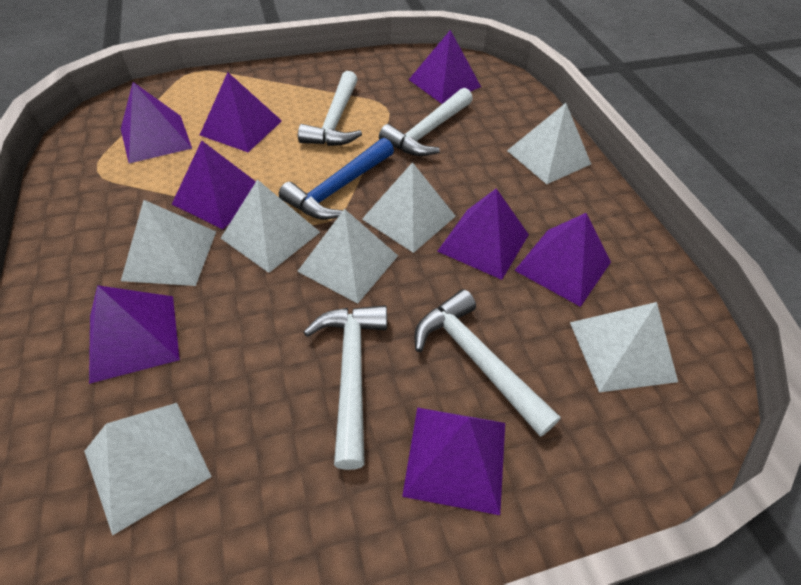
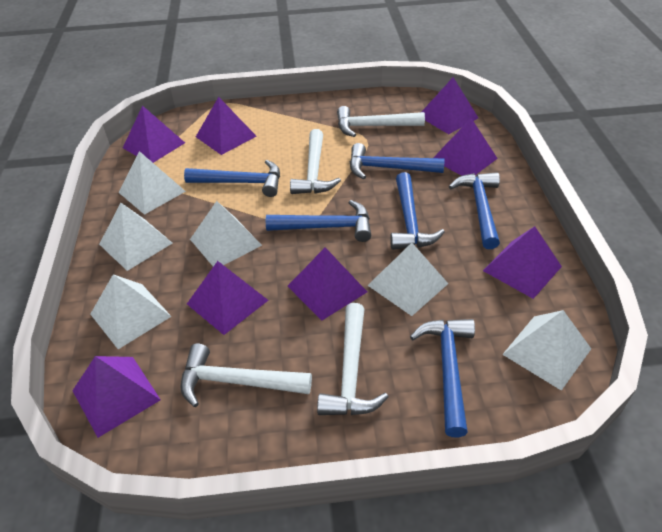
blue hammer: [279,138,394,220] = 1 -> [184,160,280,197] [266,200,371,242] [350,143,445,179] [390,172,445,250] [410,319,475,438] [449,172,500,249] = 6
white pyramid: [84,403,212,536] [121,200,216,286] [221,179,320,273] [297,209,398,304] [362,162,456,253] [507,103,591,184] [570,302,678,392] = 7 -> [90,274,172,349] [99,203,172,271] [118,151,186,215] [190,201,262,266] [367,243,448,316] [502,310,591,390] = 6

